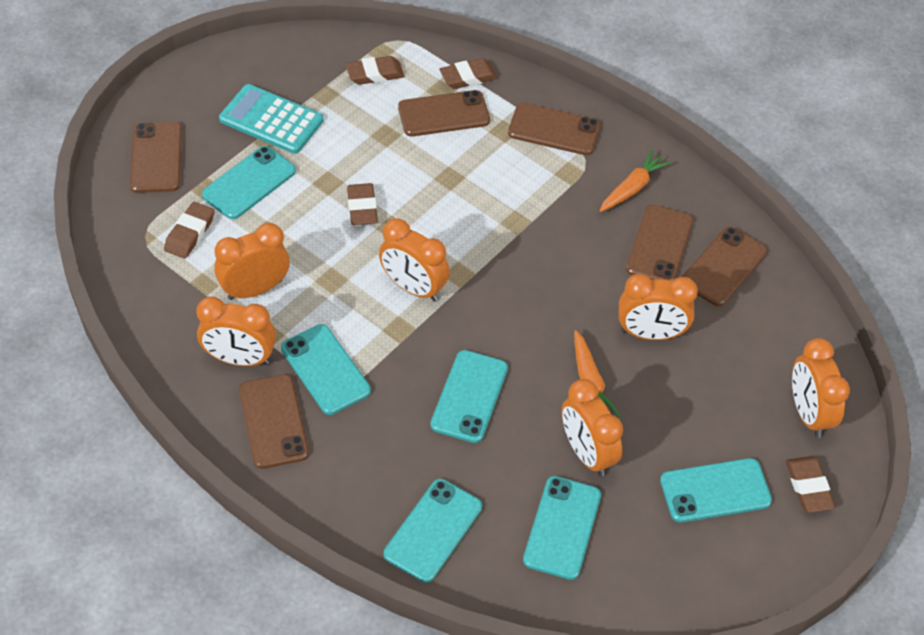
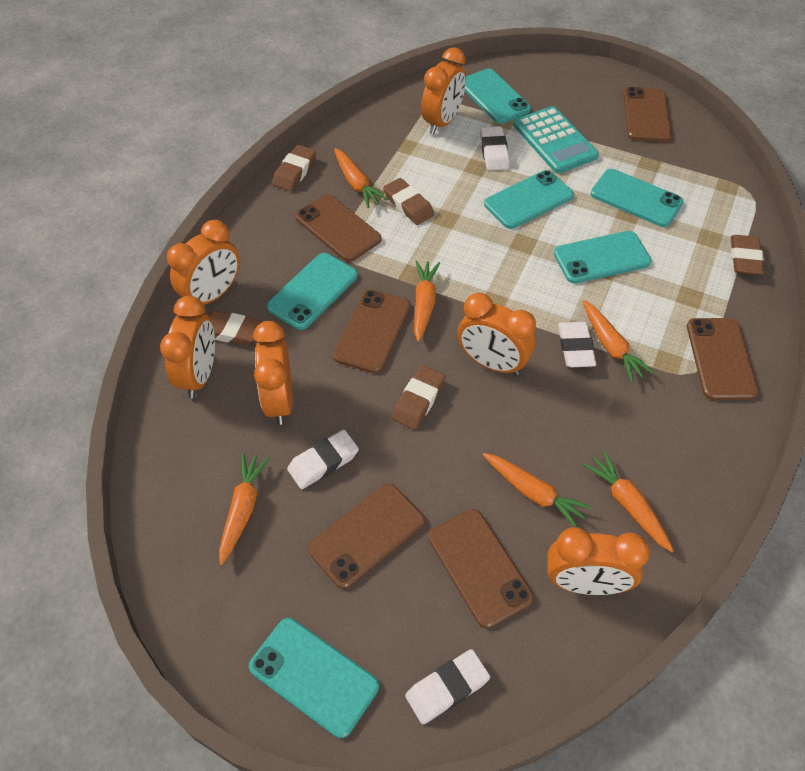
orange carrot: [574,330,621,418] [600,150,671,212] = 2 -> [219,453,270,565] [334,148,388,208] [414,260,440,342] [483,453,593,528] [582,451,674,553] [583,301,654,383] = 6
white eraser: none = 0 -> [287,430,359,489] [405,649,490,724] [480,126,509,171] [558,322,596,367] = 4

